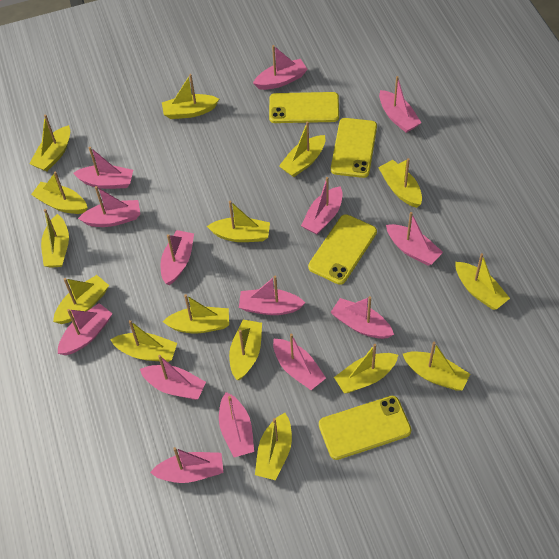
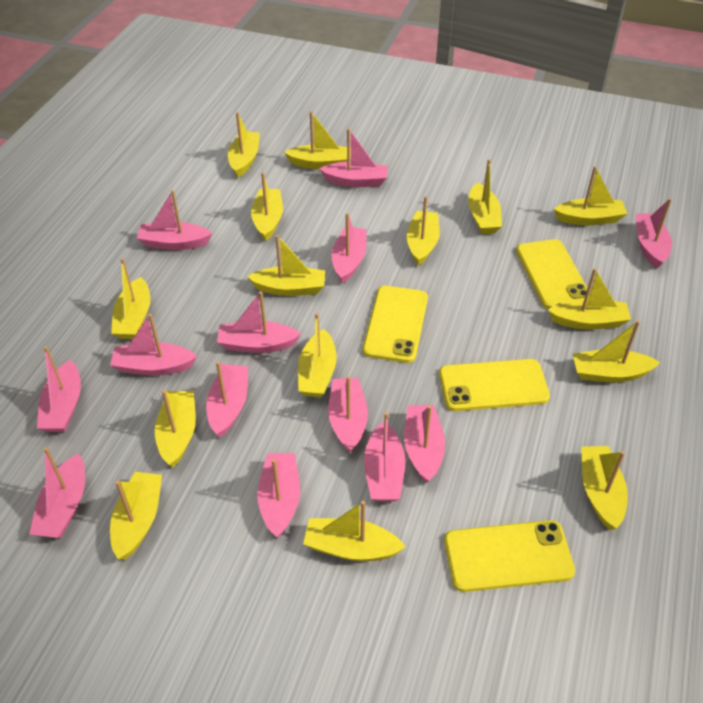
pink boat: [58,303,113,355] [73,147,133,189] [78,186,140,227] [140,355,206,400] [150,447,223,483] [160,230,194,285] [219,392,254,457] [239,276,305,315] [253,45,308,90] [273,334,326,390] [301,177,343,235] [330,296,394,339] [379,76,421,133] [386,212,443,266] = 14 -> [29,447,85,538] [37,346,81,432] [110,314,197,376] [137,190,212,250] [206,361,248,438] [217,291,301,353] [257,453,300,538] [319,128,388,187] [328,376,368,453] [332,213,366,283] [364,412,405,502] [404,405,445,483] [636,198,672,269] = 13

